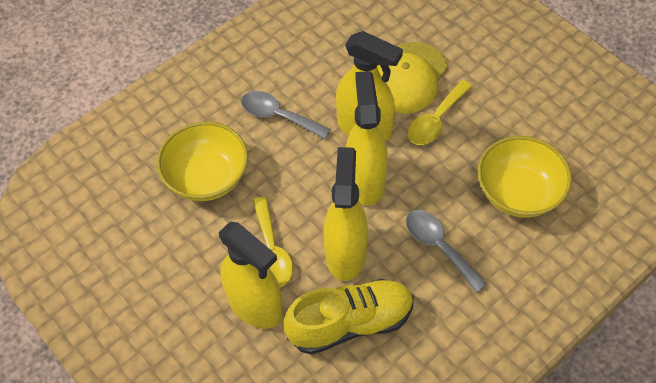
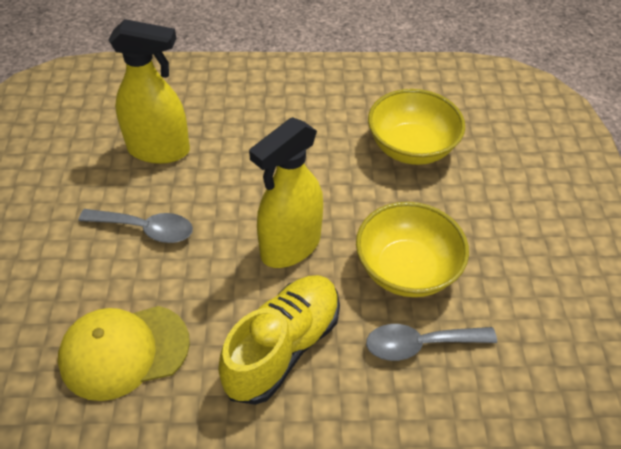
yellow spoon: [253,197,293,287] [408,80,472,145] = 2 -> none = 0
yellow spray bottle: [219,222,283,329] [324,147,368,281] [336,31,403,141] [346,71,388,206] = 4 -> [109,19,190,164] [249,117,323,268] = 2

